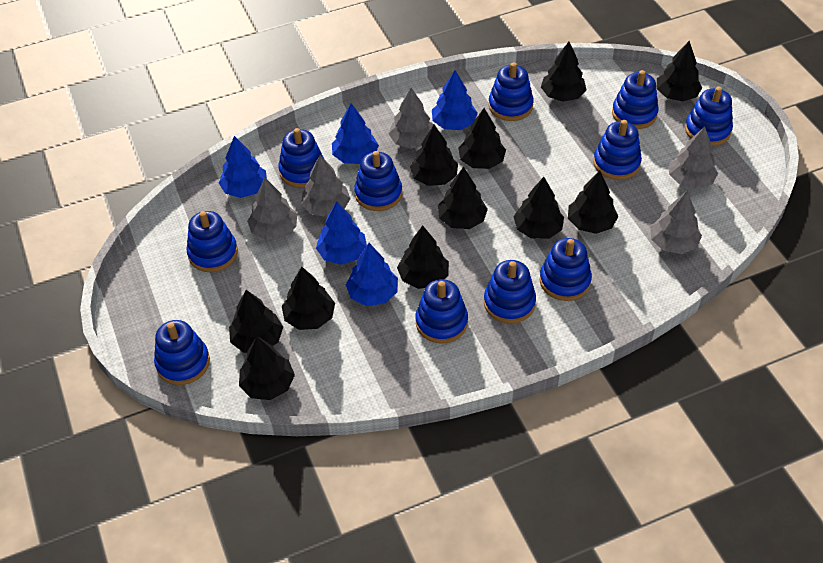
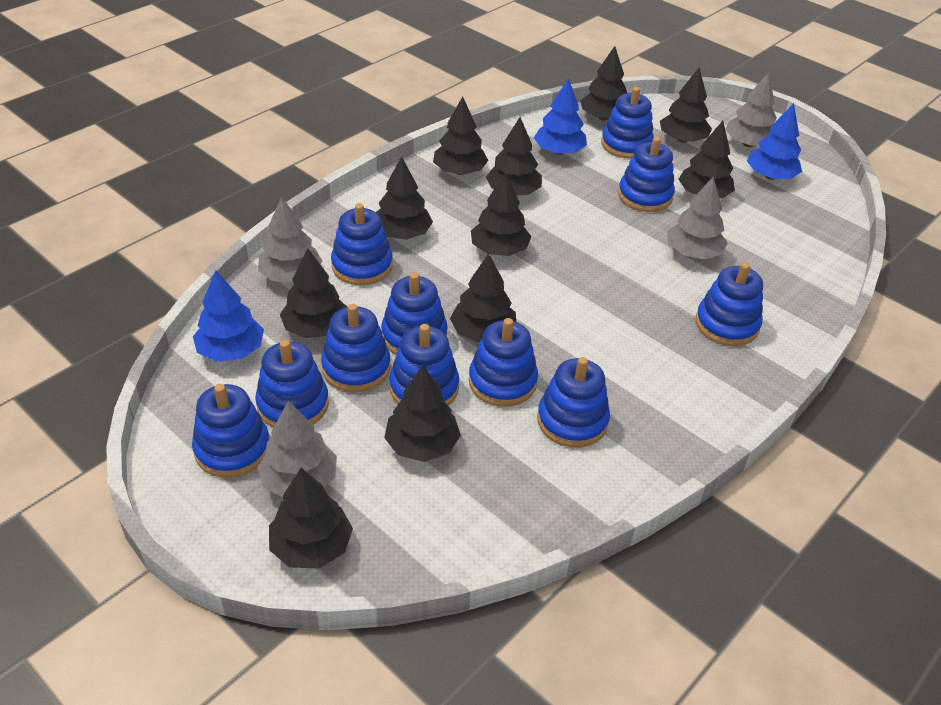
blue tree: [219,136,267,198] [316,202,367,265] [332,104,379,164] [346,243,398,306] [432,70,478,130] = 5 -> [193,270,264,362] [534,78,587,155] [747,103,802,180] = 3
grey tree: [247,178,297,240] [301,155,351,217] [389,88,434,149] [650,191,702,254] [669,127,718,189] = 5 -> [257,400,337,497] [258,196,322,283] [667,176,728,260] [725,72,777,147] = 4

